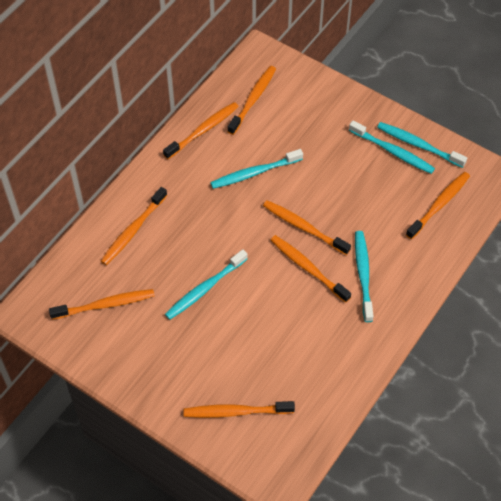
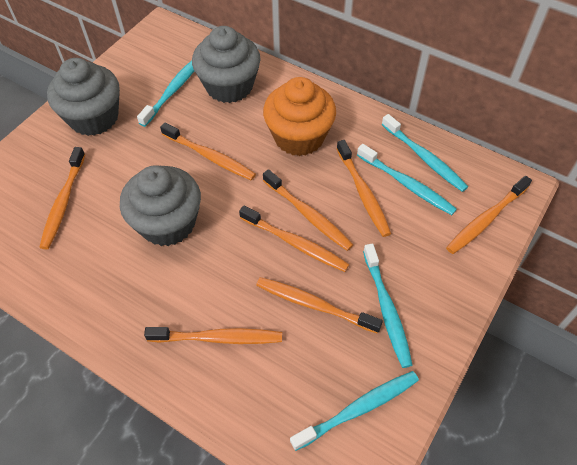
grey cupcake: none = 0 -> [47,58,120,136] [120,165,201,246] [192,26,261,103] = 3
orange cupcake: none = 0 -> [263,77,336,156] = 1

